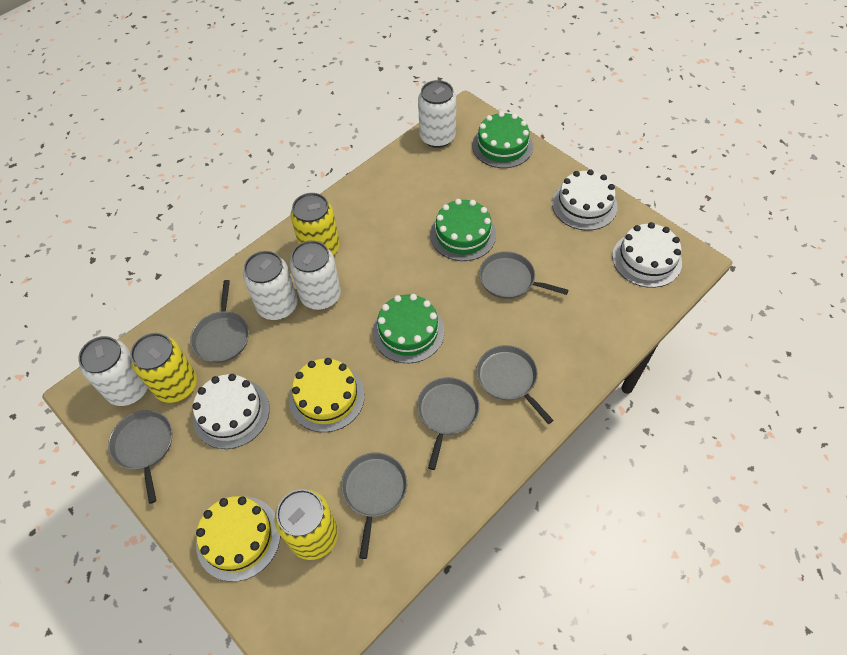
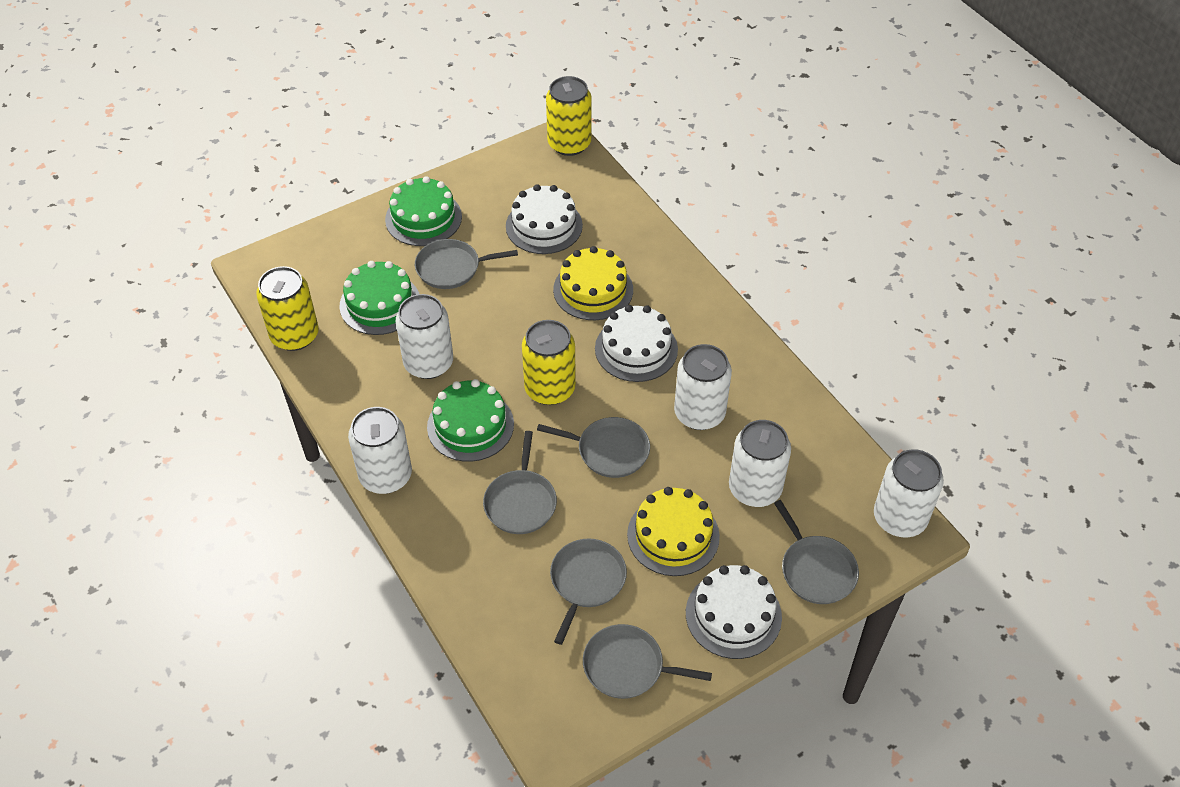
white can: [78,336,148,406] [243,251,298,320] [290,240,341,310] [418,80,456,148] = 4 -> [348,407,412,494] [396,294,453,379] [674,344,732,430] [729,420,791,507] [874,449,944,538] = 5

